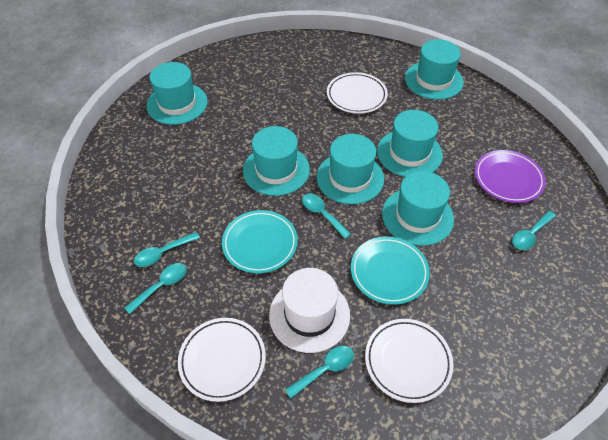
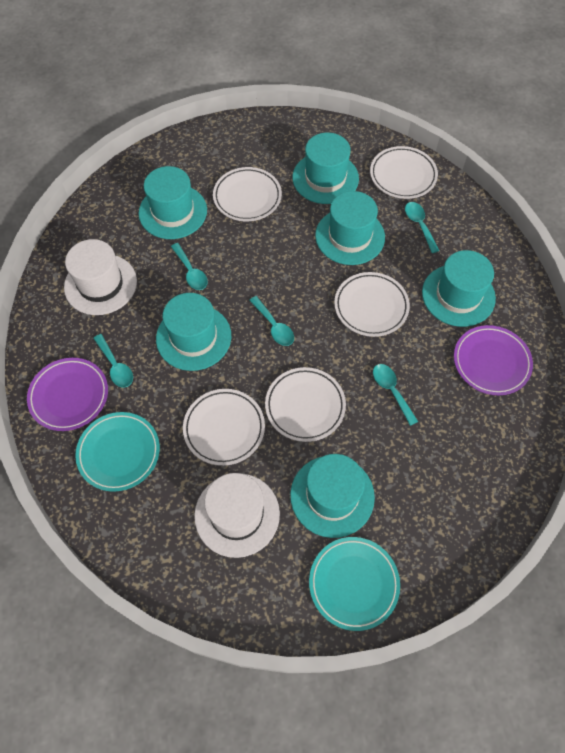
purple plate: [475,150,546,203] = 1 -> [27,358,108,431] [454,325,533,395] = 2
white hat: [269,268,350,353] = 1 -> [64,239,137,315] [194,473,280,558] = 2
white plate: [178,318,266,402] [327,72,388,114] [365,319,453,403] = 3 -> [183,389,265,466] [213,167,282,221] [265,367,346,442] [334,272,410,337] [370,146,438,199] = 5

